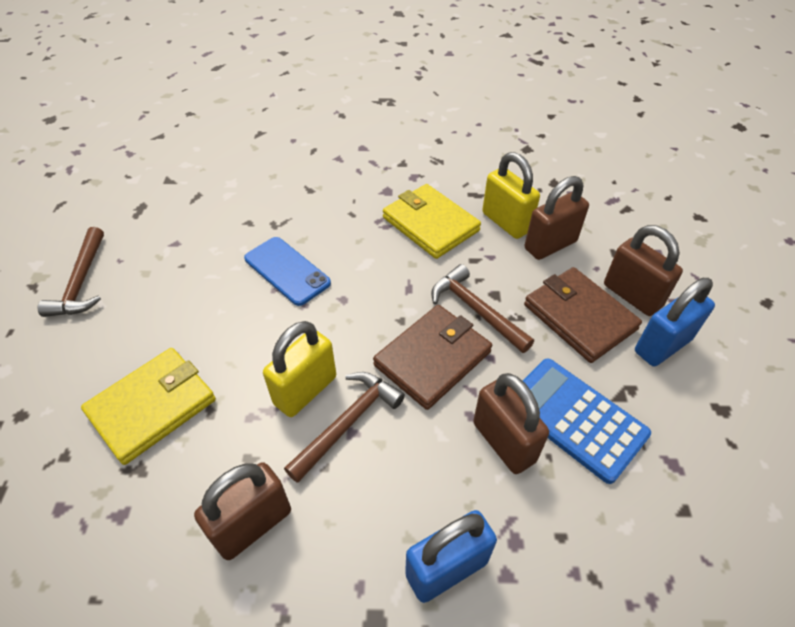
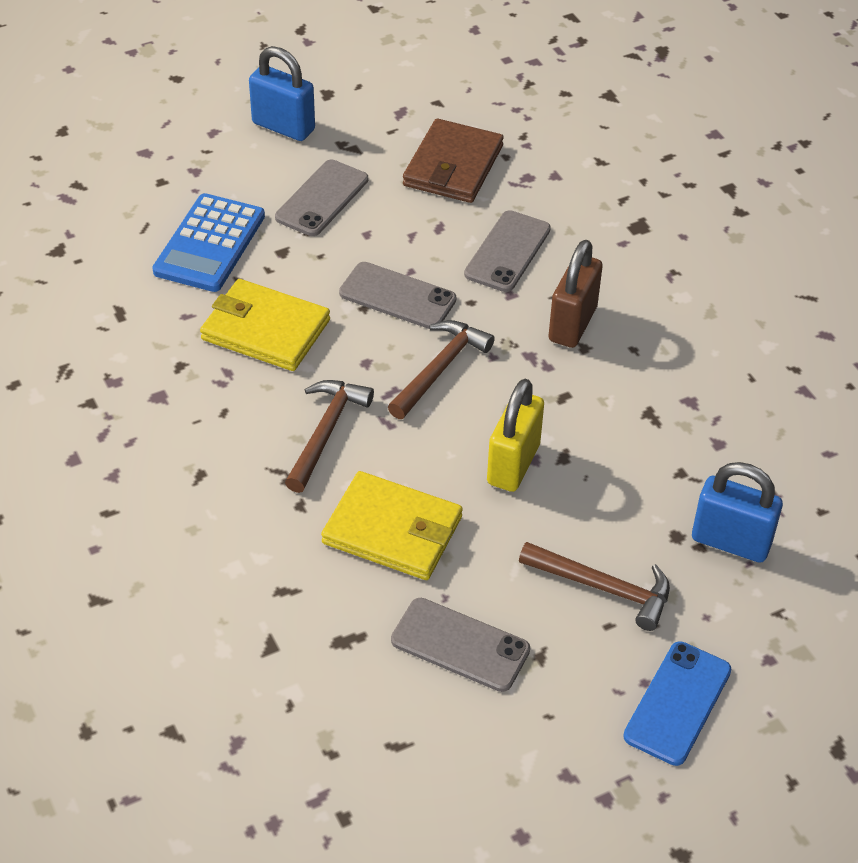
brown padlock: [194,462,291,560] [473,373,549,474] [525,176,589,260] [604,225,683,316] = 4 -> [548,240,603,348] = 1
brown wallet: [373,305,492,410] [524,267,642,363] = 2 -> [403,119,504,203] = 1
grey phone: none = 0 -> [275,160,368,236] [339,262,456,329] [391,598,530,692] [464,210,551,292] = 4
yellow padlock: [263,321,336,417] [482,152,540,239] = 2 -> [487,379,544,492] = 1

